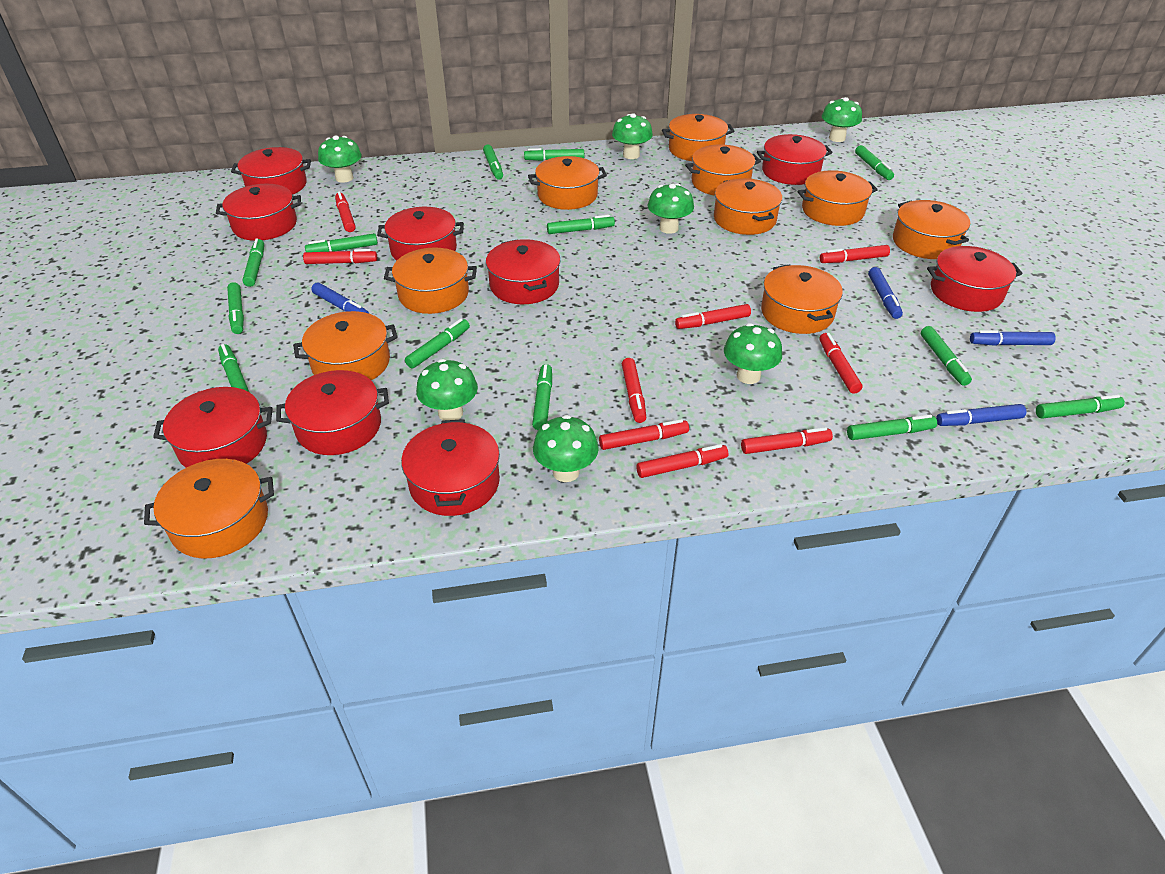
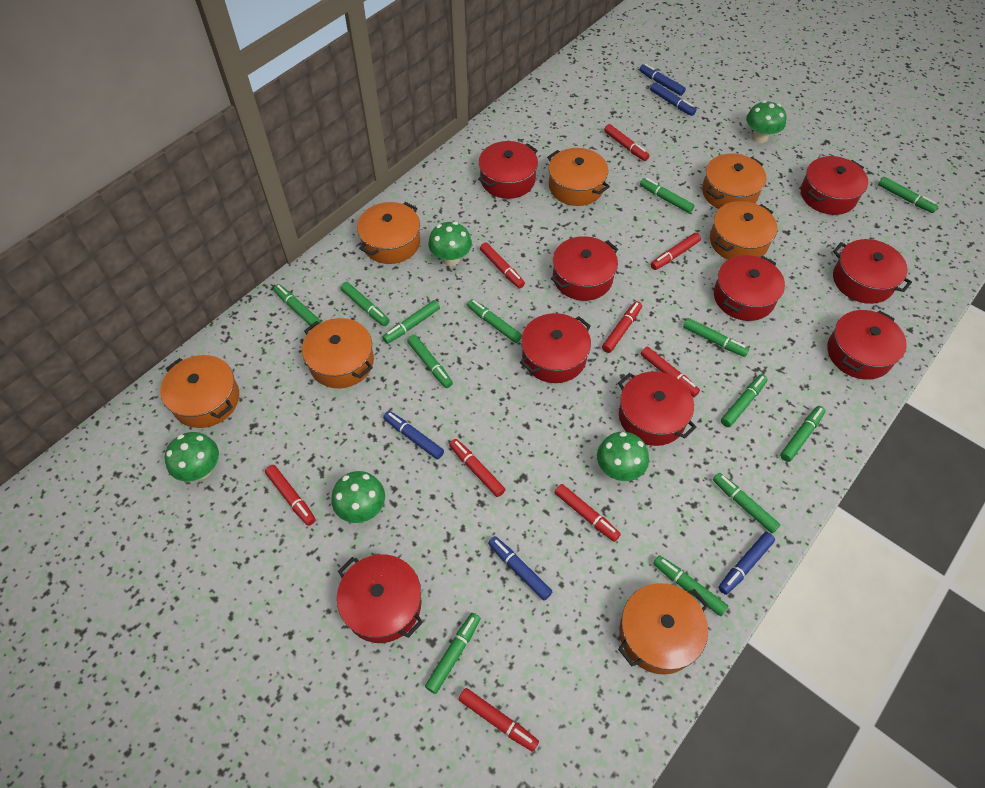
blue marker: [311,282,369,313] [868,267,903,319] [936,404,1026,426] [970,330,1056,346] = 4 -> [383,411,444,459] [488,536,553,600] [639,64,686,96] [650,82,696,116] [718,532,775,595] = 5
green mushroom: [318,135,362,183] [416,359,478,420] [533,415,599,482] [612,113,653,159] [647,183,694,234] [724,323,782,384] [822,97,862,142] = 7 -> [165,432,219,482] [331,471,385,523] [428,222,472,266] [597,432,649,481] [746,100,786,143] = 5
orange pot: [144,459,274,558] [293,311,398,380] [384,248,477,314] [528,156,607,210] [662,114,734,161] [685,145,761,196] [714,178,782,235] [761,265,843,334] [797,170,878,226] [893,200,970,259] = 10 -> [160,355,239,428] [302,318,374,388] [357,202,420,264] [547,148,610,206] [618,583,708,675] [702,154,766,209] [710,201,777,260] = 7

